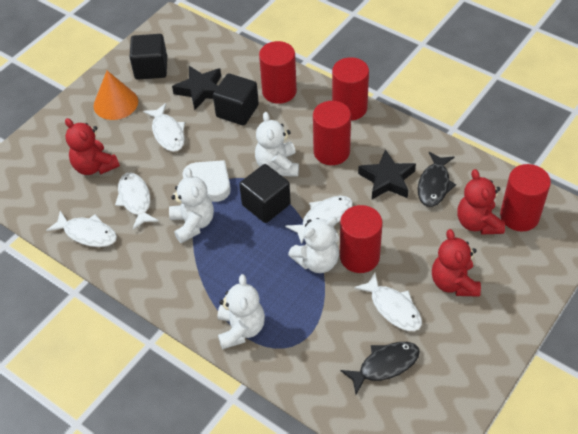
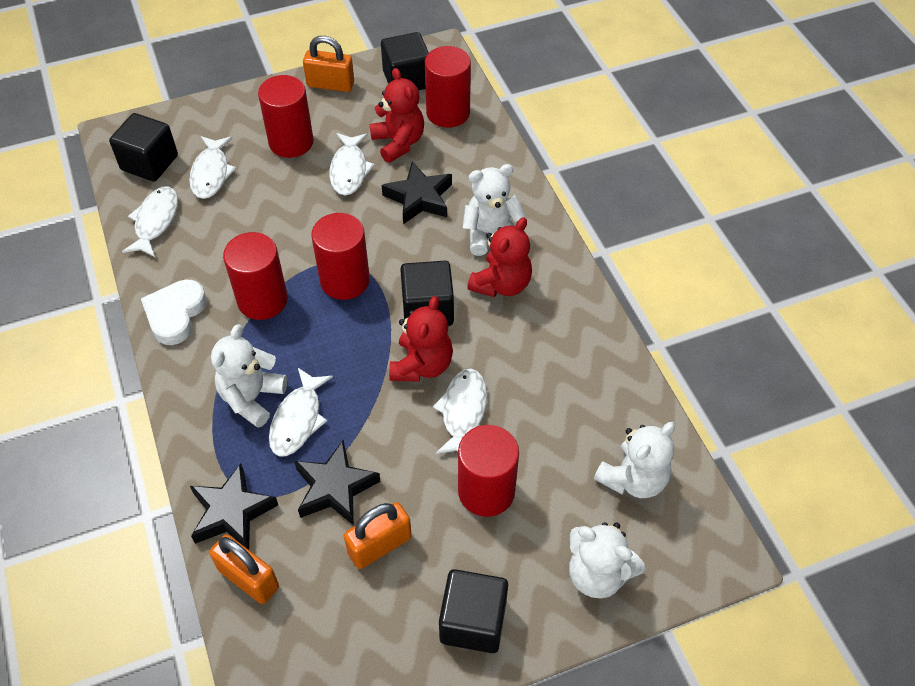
black cube: [130,34,167,80] [213,74,259,126] [239,164,291,223] = 3 -> [109,113,178,182] [381,32,429,90] [400,261,454,326] [439,569,508,653] = 4
black fish: [340,342,420,395] [418,152,456,207] = 2 -> none = 0
black star: [172,66,221,110] [358,149,416,199] = 2 -> [190,463,278,550] [294,440,381,526] [382,162,452,224] = 3
orange cone: [93,71,138,120] = 1 -> none = 0
orange padlock: none = 0 -> [209,534,279,604] [303,36,354,92] [344,502,412,569] = 3

